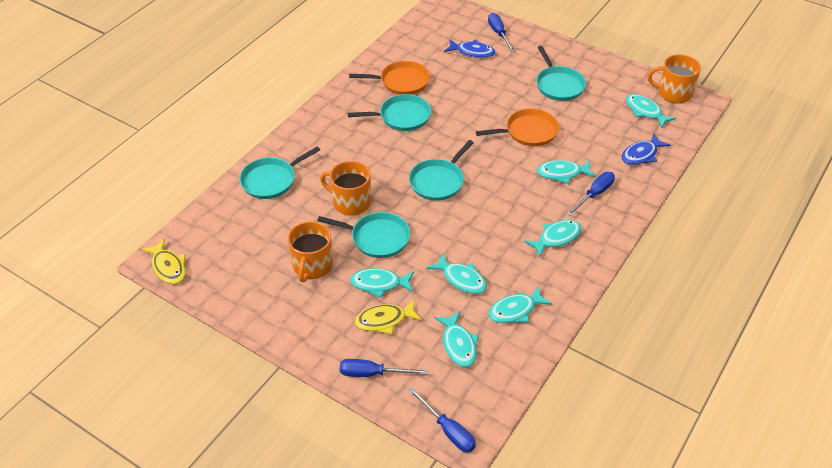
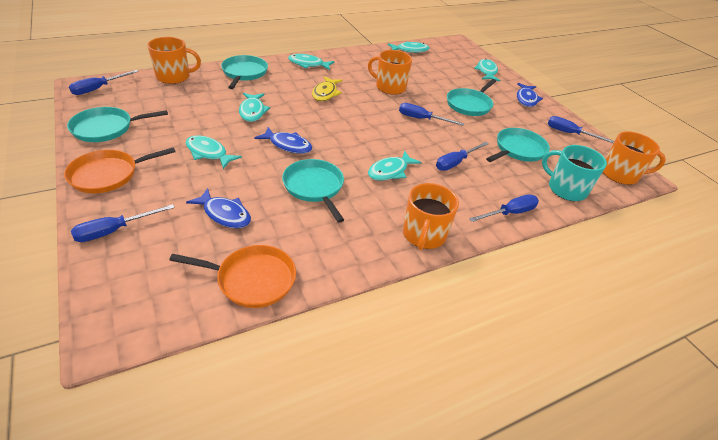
blue fish: [444,39,495,58] [621,134,671,165] = 2 -> [186,188,251,228] [255,127,312,154] [517,83,543,107] = 3
blue screwdriver: [340,359,428,377] [408,387,476,453] [488,13,515,52] [567,172,615,216] = 4 -> [69,70,138,95] [71,204,175,242] [399,103,464,126] [436,142,489,171] [469,194,539,222] [548,116,614,143] = 6
orange mug: [287,221,333,282] [320,161,371,216] [648,54,701,103] = 3 -> [147,37,201,84] [368,50,412,95] [403,183,459,250] [603,132,666,185] = 4
turquoise fish: [350,268,414,298] [427,253,487,294] [435,311,479,367] [488,286,552,323] [524,220,581,258] [537,160,596,184] [626,94,676,128] = 7 -> [186,135,242,169] [239,93,270,122] [288,54,335,70] [368,151,422,181] [388,42,430,53] [474,59,500,82] = 6
turquoise mug: none = 0 -> [542,145,607,201] = 1
yellow fish: [141,238,186,284] [354,299,422,334] = 2 -> [312,76,342,101] = 1

